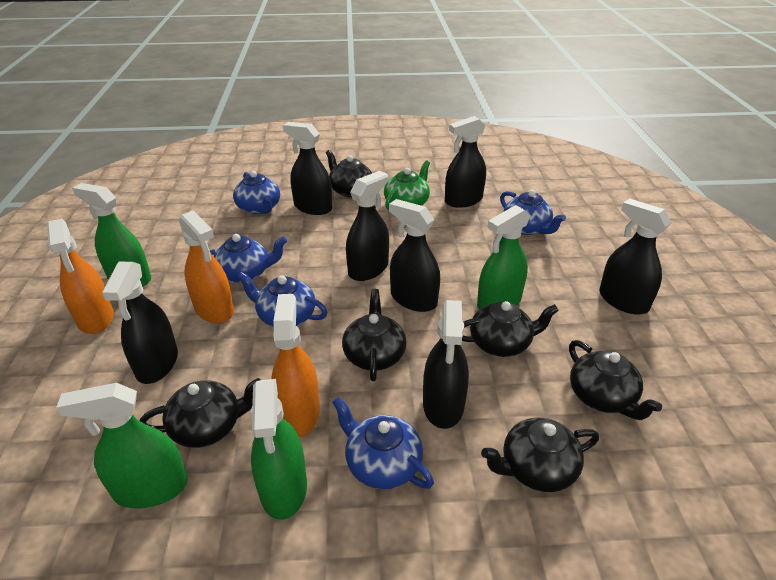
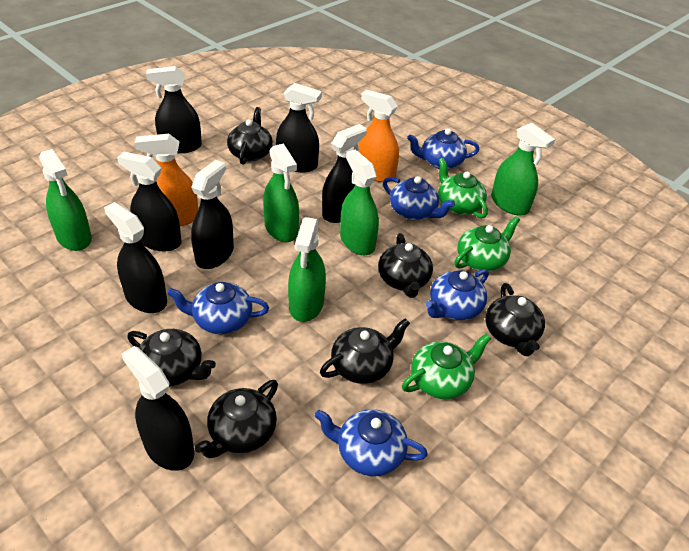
green spray bottle: [56,383,188,509] [72,183,151,287] [251,379,307,520] [477,205,530,310] = 4 -> [39,149,92,251] [263,143,299,242] [288,217,326,322] [340,149,379,255] [491,123,555,216] = 5
green teapot: [384,160,430,210] = 1 -> [402,333,491,399] [438,158,488,218] [454,216,520,271] = 3
orange spray bottle: [47,219,114,334] [179,210,234,323] [271,294,320,437] = 3 -> [135,134,198,226] [358,90,399,182] = 2

